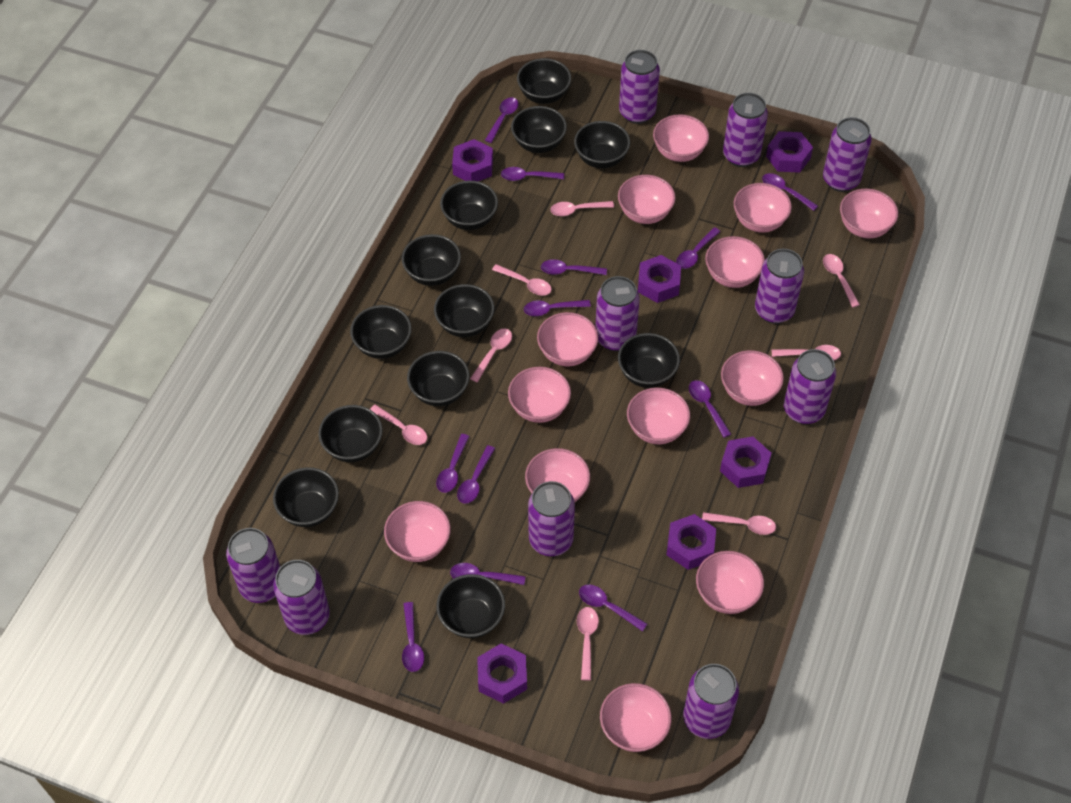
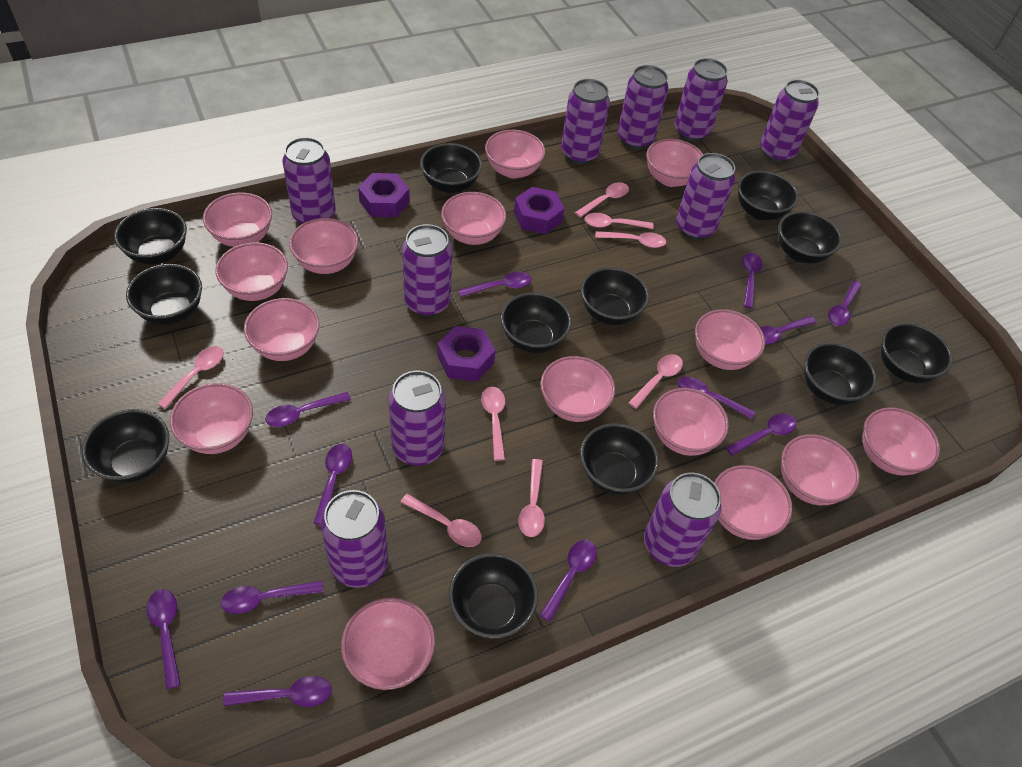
pink bowl: [384,501,451,562] [508,367,571,423] [525,448,590,502] [537,312,598,366] [600,683,672,752] [618,175,676,224] [627,388,690,444] [653,114,709,162] [696,551,764,614] [705,236,765,288] [721,350,784,406] [734,183,792,233] [840,189,898,238] = 13 -> [170,383,253,454] [203,192,272,247] [216,242,288,301] [244,298,320,361] [289,218,358,274] [341,598,435,690] [441,192,506,245] [485,130,545,179] [540,356,615,422] [646,139,703,187] [653,388,729,456] [695,309,765,370] [714,465,792,540] [781,434,860,505] [862,407,940,476] = 15
purple nut: [452,139,493,181] [477,643,527,704] [638,255,681,303] [666,514,716,570] [720,436,771,488] [766,131,813,173] = 6 -> [358,173,410,217] [438,326,496,381] [514,187,564,234] = 3

